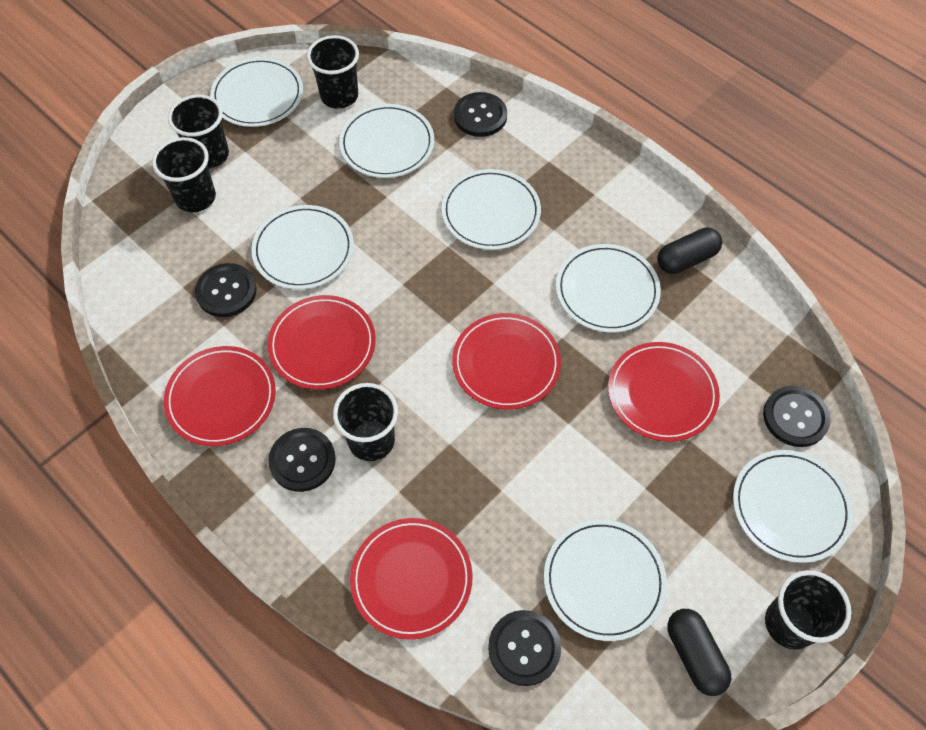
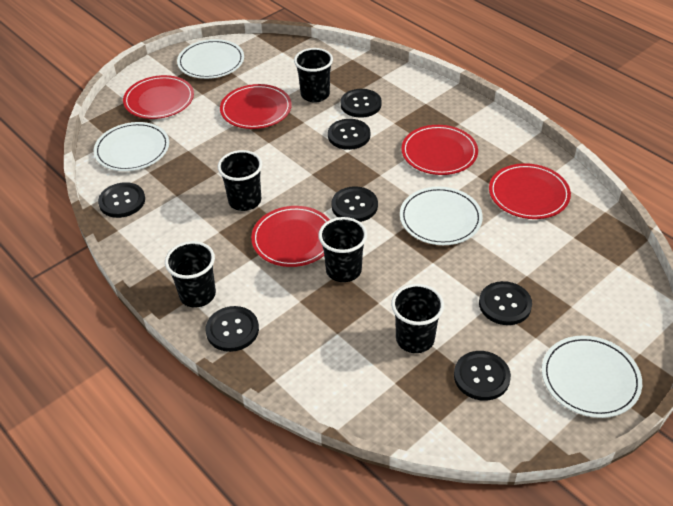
black button: [195,263,257,317] [268,428,336,492] [454,92,507,137] [488,610,561,686] [763,386,831,447] = 5 -> [98,182,145,218] [206,306,259,352] [328,119,370,150] [331,186,378,222] [341,89,382,117] [454,351,511,401] [479,281,532,325] = 7
black capsule: [657,227,722,274] [667,609,731,696] = 2 -> none = 0
white plate: [210,57,303,127] [251,205,354,289] [339,104,434,178] [441,169,541,250] [544,520,667,641] [556,244,661,333] [733,450,853,563] = 7 -> [94,122,169,171] [177,39,244,79] [400,187,483,245] [542,336,642,418] = 4

